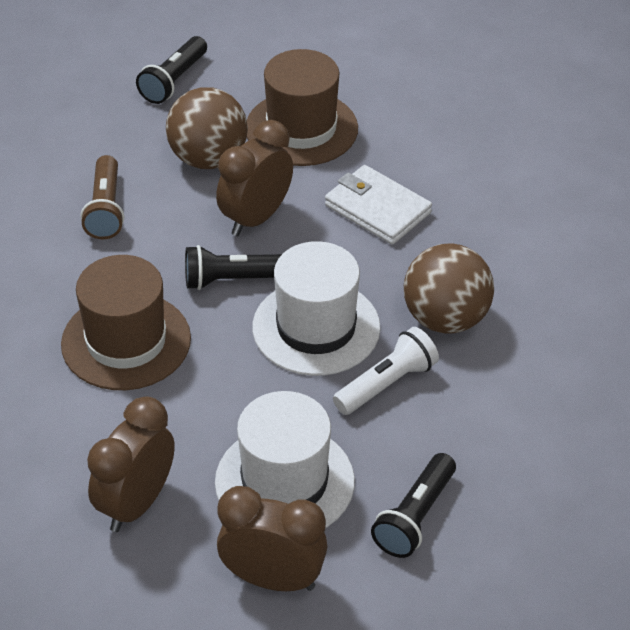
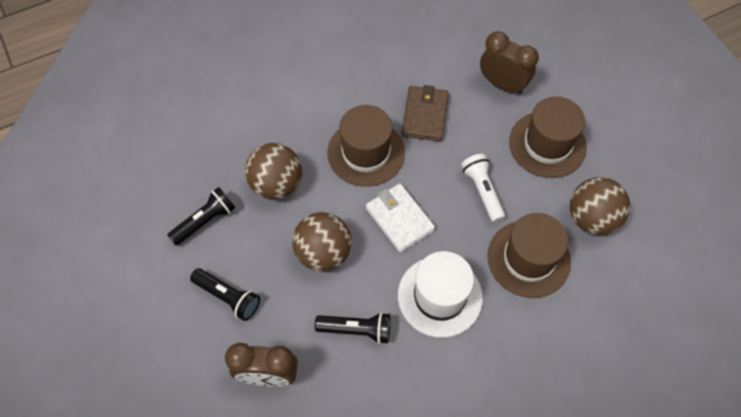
brown ball: [166,87,248,169] [404,243,494,334] = 2 -> [245,143,302,200] [292,212,352,272] [570,177,630,235] = 3
brown clock: [87,396,175,532] [216,120,293,236] [217,486,328,591] = 3 -> [225,343,298,387] [480,31,539,94] = 2
brown flashlight: [81,155,124,239] = 1 -> none = 0
brown hat: [61,255,191,390] [247,49,358,166] = 2 -> [328,105,405,187] [488,213,571,298] [509,97,587,178] = 3
brown wallet: none = 0 -> [402,85,449,142] = 1
white hat: [215,391,355,528] [252,241,381,376] = 2 -> [398,251,483,338] = 1

